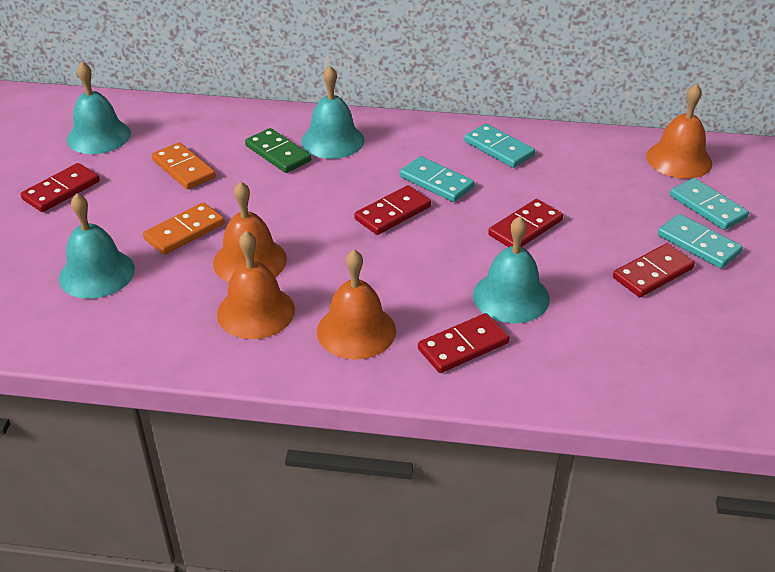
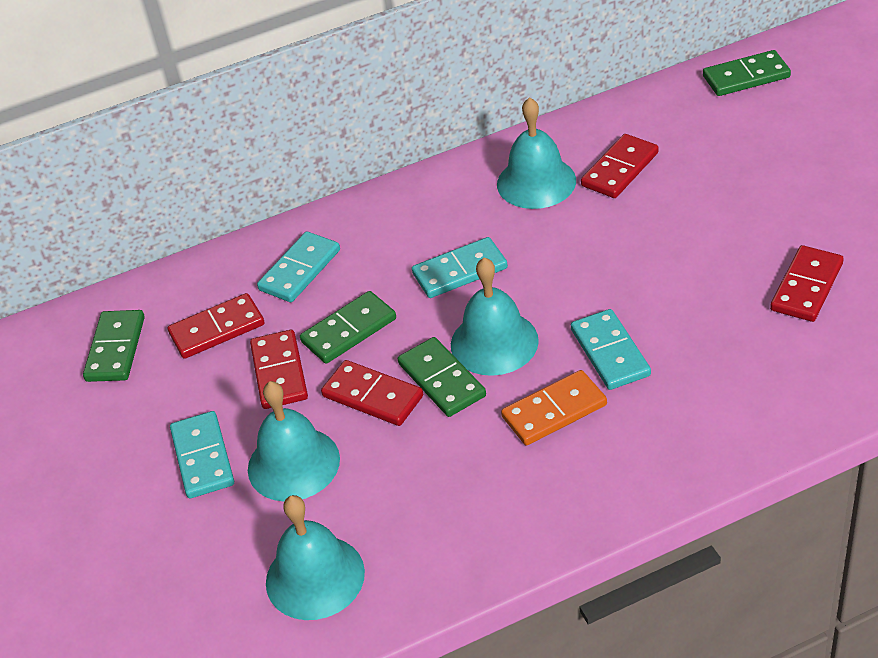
green domino: [245,128,311,173] = 1 -> [83,310,145,382] [300,291,396,364] [398,337,486,417] [703,50,791,96] = 4
orange bell: [213,181,287,282] [217,231,295,339] [317,250,396,360] [646,84,712,179] = 4 -> none = 0
orange domino: [143,202,225,255] [152,142,216,190] = 2 -> [501,370,607,445] = 1

